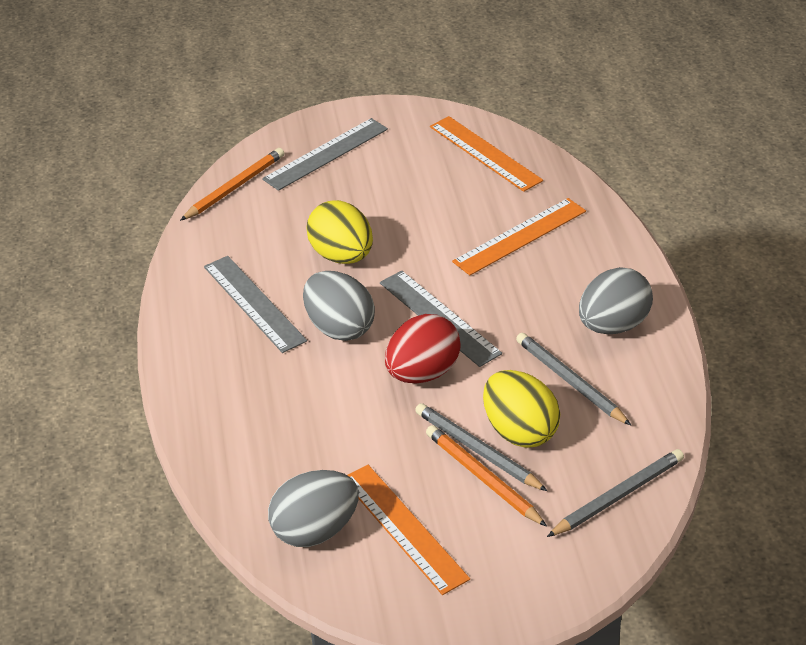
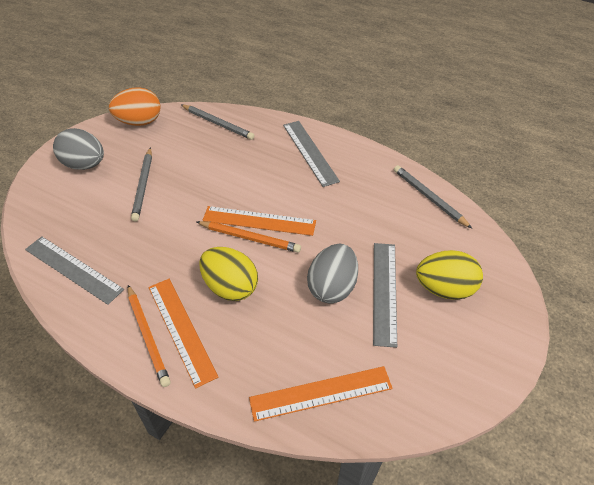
grey egg: [268,470,359,547] [303,271,375,341] [579,267,653,334] = 3 -> [53,128,104,170] [307,244,358,304] = 2
orange egg: none = 0 -> [109,87,160,126] = 1
red egg: [385,314,461,383] = 1 -> none = 0

